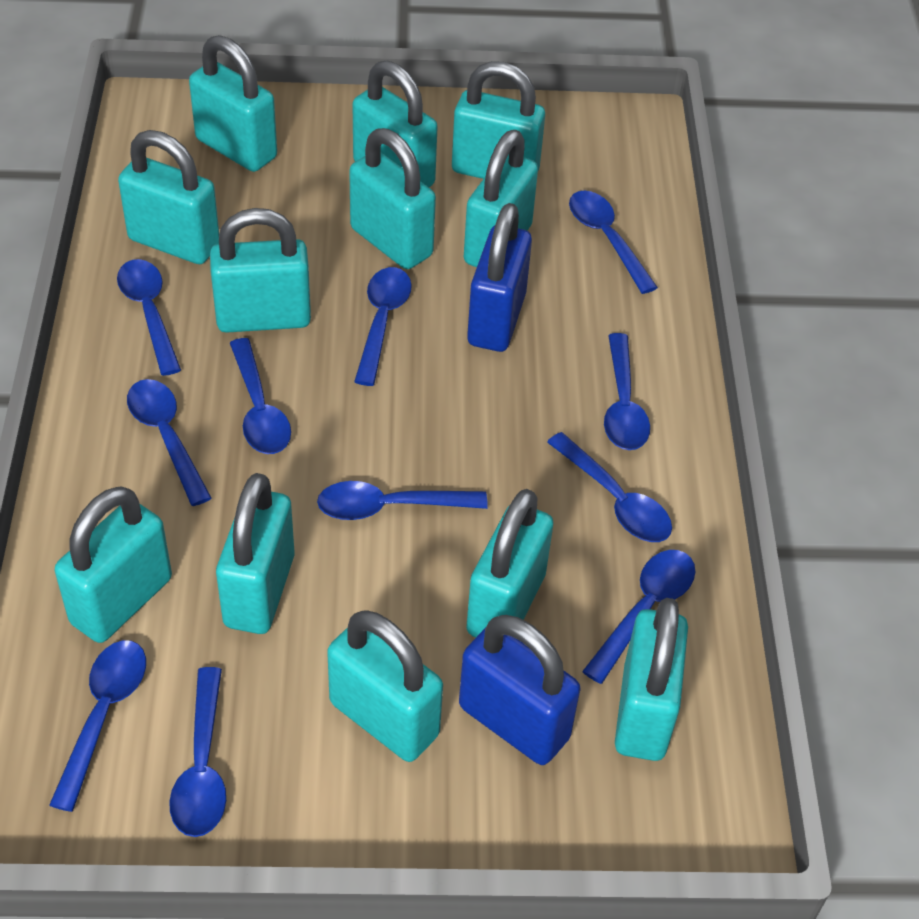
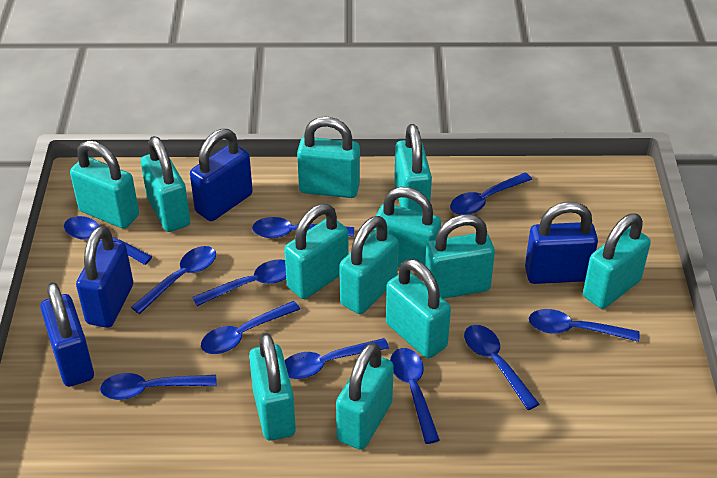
blue padlock: [459,615,580,765] [467,203,532,352] = 2 -> [40,282,94,387] [76,226,133,328] [190,129,253,221] [525,202,598,284] = 4

